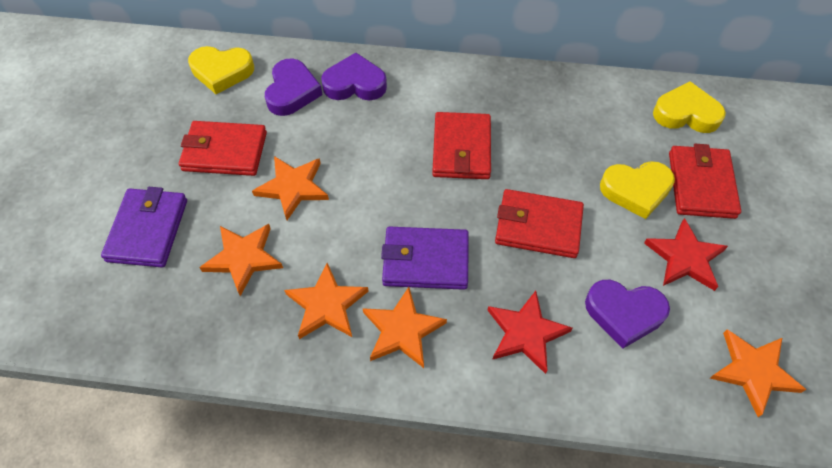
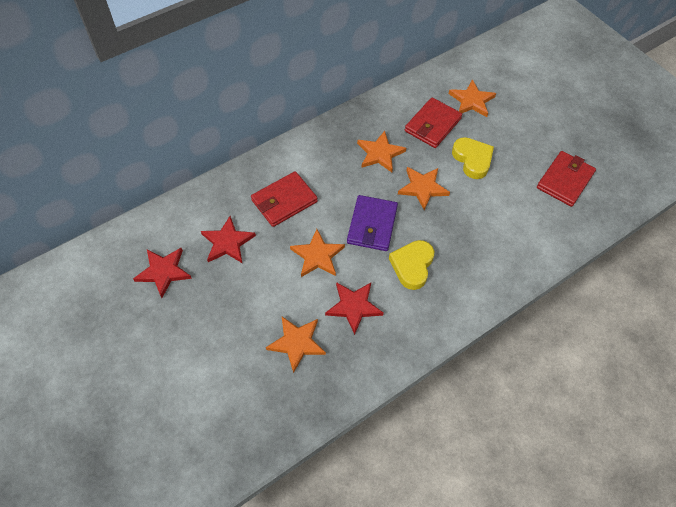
purple heart: [265,59,323,116] [321,53,387,100] [585,280,670,349] = 3 -> none = 0
purple wallet: [101,187,187,268] [381,227,469,290] = 2 -> [347,195,398,251] = 1
red star: [488,291,572,374] [644,218,728,291] = 2 -> [133,248,192,298] [201,216,256,263] [325,282,384,335] = 3
red wallet: [179,121,267,176] [432,112,491,179] [495,189,584,258] [669,144,741,219] = 4 -> [251,171,318,227] [405,97,462,148] [537,151,596,207] = 3
yellow heart: [188,46,254,94] [600,161,675,219] [653,81,726,133] = 3 -> [389,240,434,290] [452,137,494,179] = 2

